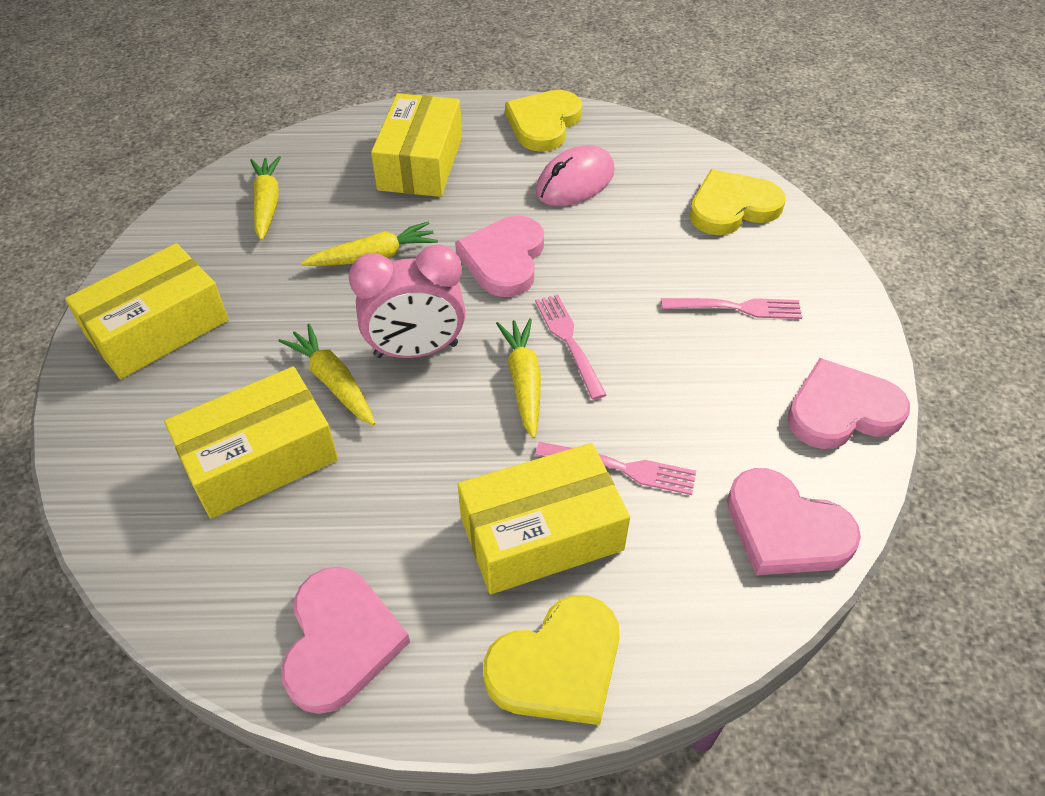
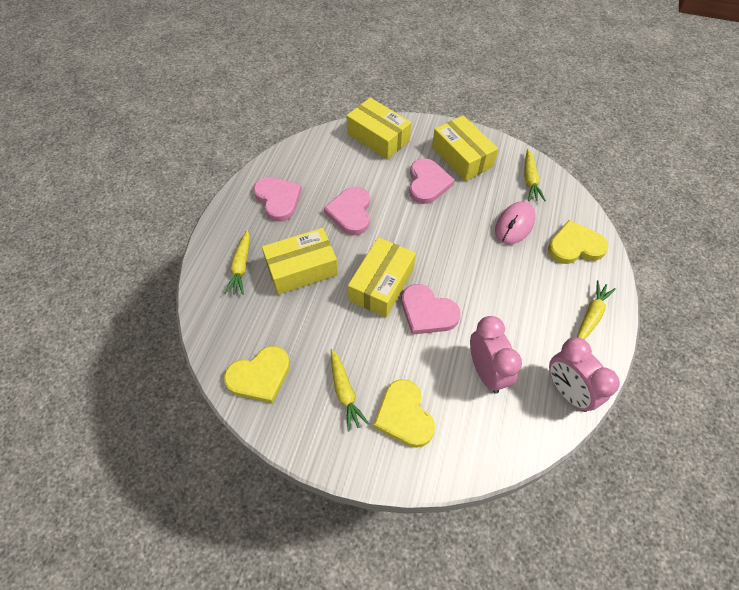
pink clock: [349,244,466,358] = 1 -> [470,316,522,394] [549,337,620,412] = 2
pink fork: [535,294,607,400] [535,442,696,495] [661,298,802,319] = 3 -> none = 0

